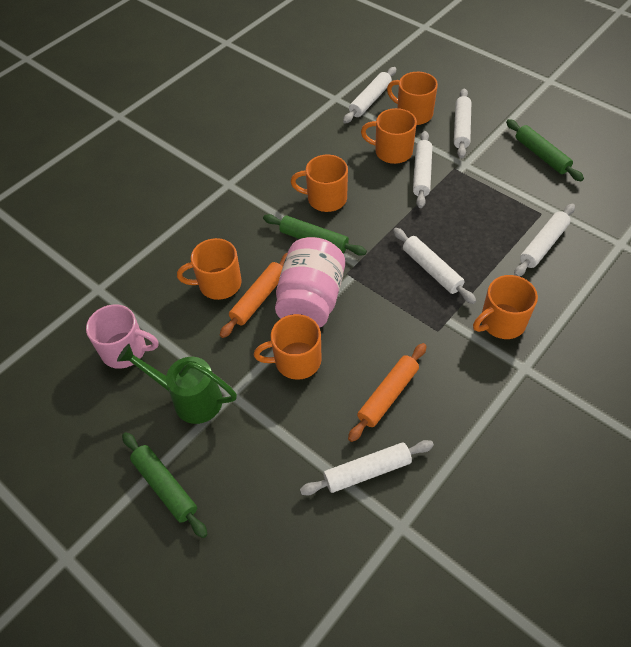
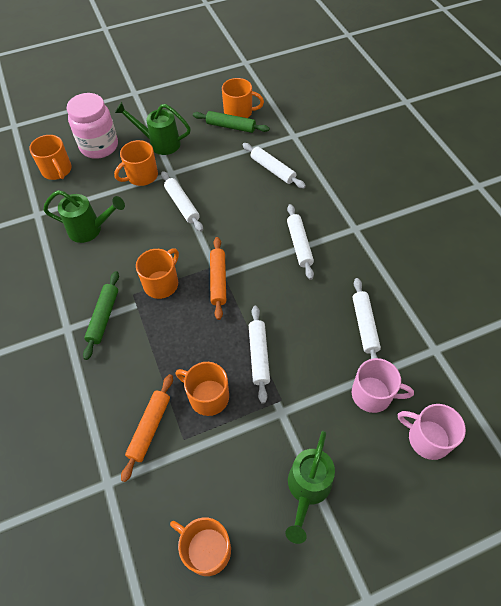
green rolling pin: [122,432,208,538] [263,214,367,256] [506,119,584,181] = 3 -> [83,271,119,360] [193,111,269,133] = 2
green watering can: [117,344,237,424] = 1 -> [43,190,125,243] [115,102,191,155] [285,431,335,544] = 3
pink mug: [86,304,159,369] = 1 -> [352,358,414,413] [398,404,466,460] = 2
white rolling pin: [300,440,434,496] [343,67,396,123] [393,228,476,304] [413,131,432,208] [454,88,471,158] [514,204,575,277] = 6 -> [161,171,203,232] [242,143,306,188] [249,306,270,404] [287,204,314,280] [353,278,381,359] = 5

